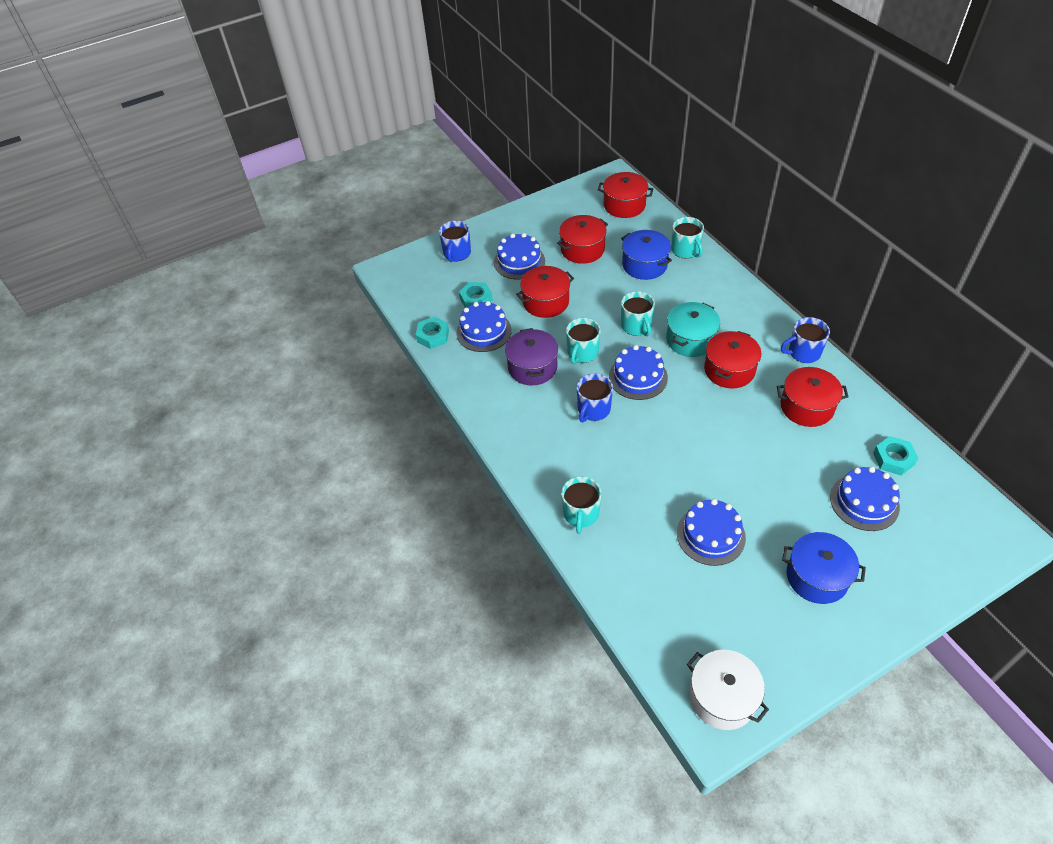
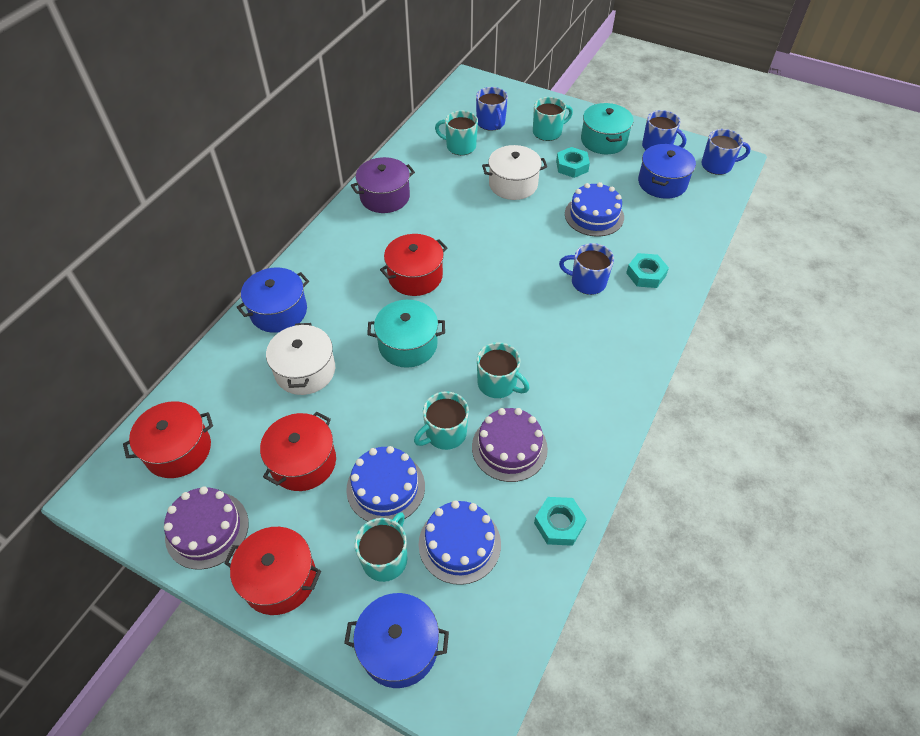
blue cake: [456,301,512,352] [494,233,545,280] [609,345,668,400] [677,499,746,566] [830,466,900,531] = 5 -> [346,446,425,521] [419,501,501,585] [565,182,624,237] = 3
blue mug: [439,221,471,262] [577,373,613,422] [781,317,830,363] = 3 -> [476,87,508,131] [559,243,614,295] [642,110,686,150] [701,129,751,175] = 4
blue pot: [621,230,672,280] [782,532,866,604] = 2 -> [236,268,309,333] [344,593,449,688] [638,144,696,199] = 3
purple cake: none = 0 -> [164,487,249,570] [472,408,548,482] = 2
red pot: [516,266,574,318] [557,215,608,264] [598,172,653,218] [704,331,761,388] [777,367,849,427] = 5 -> [123,401,213,478] [224,527,321,615] [260,412,336,491] [380,234,447,296] = 4
turquoise mug: [561,476,602,534] [566,318,601,364] [621,291,655,336] [671,217,704,258] = 4 -> [355,512,407,582] [414,391,469,450] [435,110,478,155] [477,342,530,398] [533,97,573,141] = 5
turquoise pot: [666,302,720,357] = 1 -> [367,300,445,368] [581,103,633,154] = 2
white pot: [687,650,769,730] = 1 -> [266,323,335,395] [482,145,547,200] = 2

